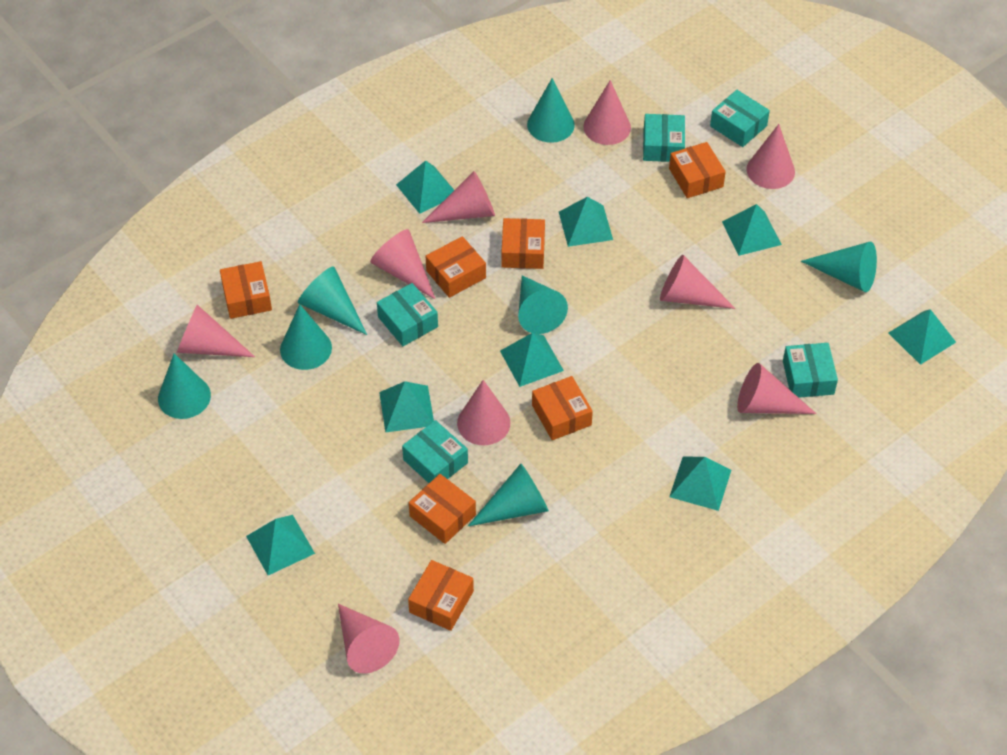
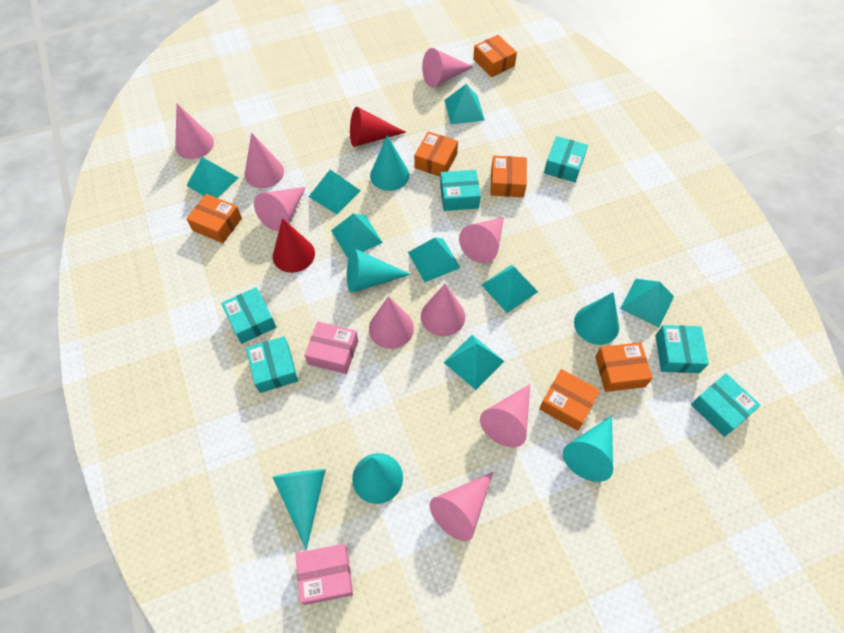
orange box: [220,261,272,319] [408,560,474,631] [409,474,476,544] [426,236,486,298] [501,218,545,269] [532,376,593,440] [669,142,726,198] = 7 -> [186,194,242,243] [414,131,458,177] [473,35,517,77] [490,156,527,197] [539,369,600,431] [595,342,653,392] = 6
pink box: none = 0 -> [295,544,353,605] [304,322,358,374] = 2
red cone: none = 0 -> [273,218,315,273] [350,107,406,147] = 2
turquoise box: [377,283,438,346] [402,420,468,483] [643,114,685,162] [710,90,770,147] [783,343,838,398] = 5 -> [221,287,276,344] [246,336,298,393] [440,170,481,211] [544,136,588,182] [655,325,709,373] [691,373,761,437] = 6
turquoise cone: [158,353,211,419] [280,304,332,370] [298,266,367,335] [468,464,549,526] [518,275,568,334] [527,78,575,143] [801,241,877,292] = 7 -> [273,469,326,550] [347,248,411,293] [352,453,403,504] [370,136,409,191] [563,416,613,482] [574,292,619,345] = 6

